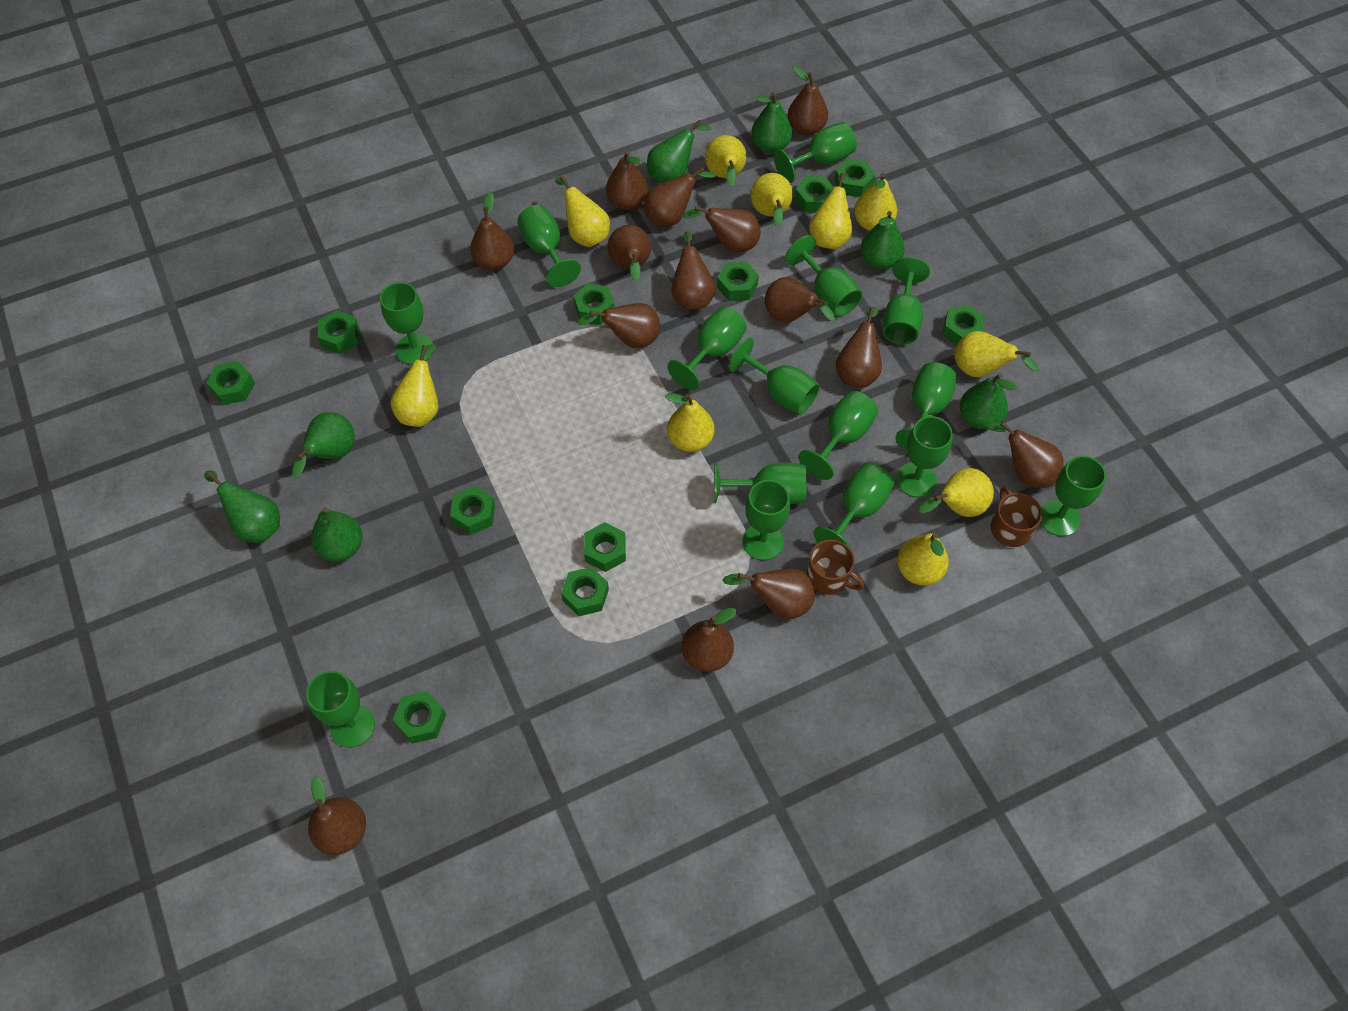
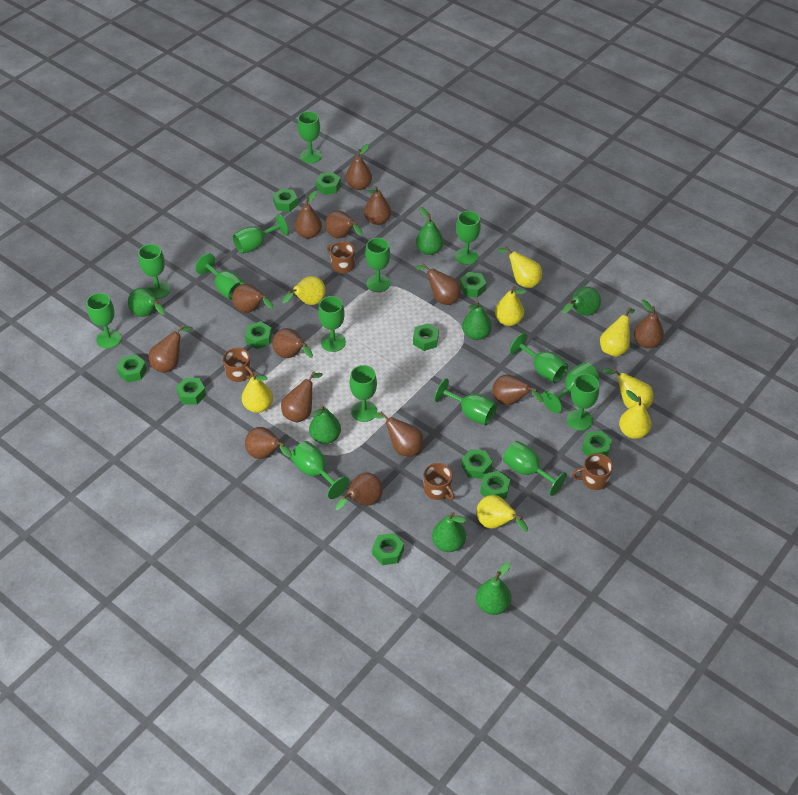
brown mug: [807,539,864,595] [991,487,1042,547] = 2 -> [223,348,254,382] [327,241,355,273] [423,463,455,500] [572,453,613,490] = 4
yellow pear: [390,344,439,427] [555,175,610,247] [665,393,714,452] [705,135,747,187] [750,173,793,226] [809,173,852,249] [854,173,897,231] [897,533,949,585] [919,468,994,517] [955,331,1039,377] = 10 -> [242,372,273,413] [282,276,326,305] [476,495,528,532] [495,286,526,326] [497,246,542,288] [600,307,635,357] [603,367,653,409] [619,390,652,439] = 8

